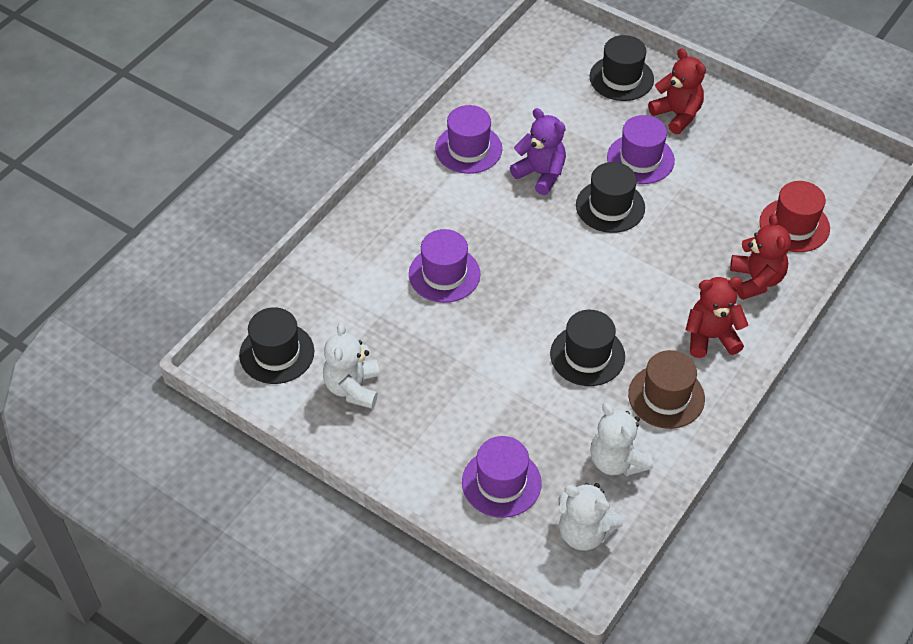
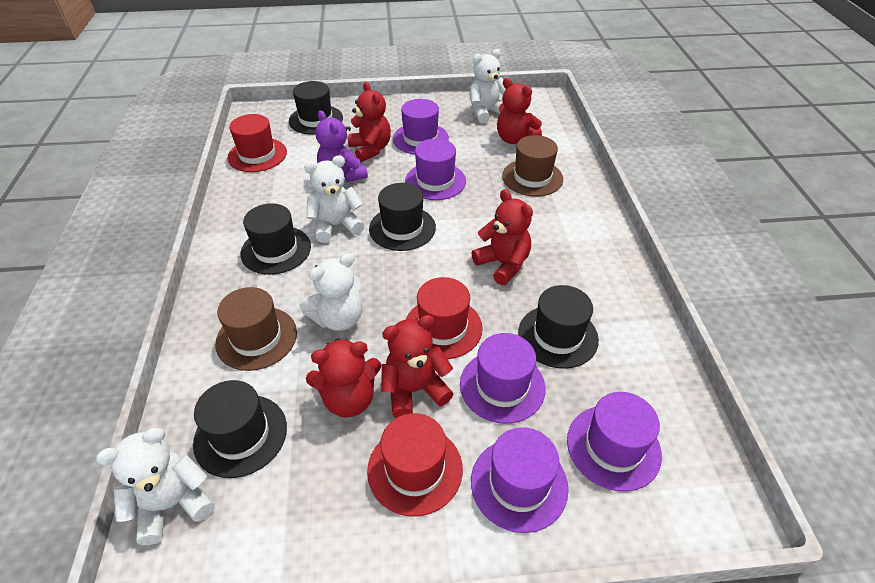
black hat: [239,307,314,384] [550,310,625,386] [576,162,645,233] [589,35,654,101] = 4 -> [193,380,287,478] [240,203,311,275] [289,81,343,135] [369,183,436,251] [518,285,599,369] = 5
brown hat: [628,350,705,429] = 1 -> [215,287,297,371] [502,135,563,196] = 2
purple hat: [409,229,481,303] [435,105,502,174] [462,436,542,518] [607,115,675,184] = 4 -> [393,99,449,154] [405,139,466,200] [460,333,546,424] [471,427,569,533] [567,392,662,492] = 5
red hat: [759,181,830,252] = 1 -> [227,114,287,172] [367,413,463,516] [405,277,483,359] = 3
red teddy bear: [648,48,706,134] [686,277,748,358] [730,214,791,300] = 3 -> [306,339,381,418] [347,82,391,162] [381,315,453,418] [472,189,533,285] [497,78,542,144] = 5
white teddy bear: [323,322,380,409] [558,483,623,551] [590,403,653,476] = 3 -> [96,428,214,545] [299,253,362,331] [304,155,364,243] [469,49,506,123] = 4

